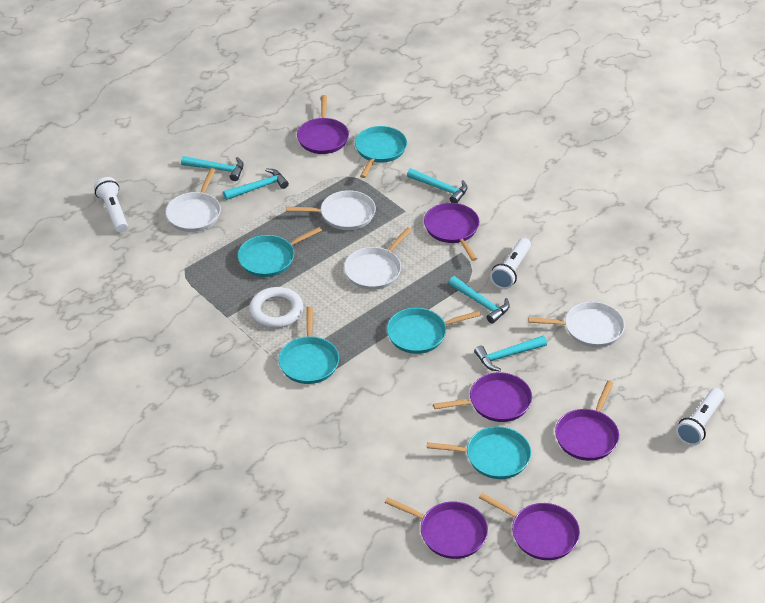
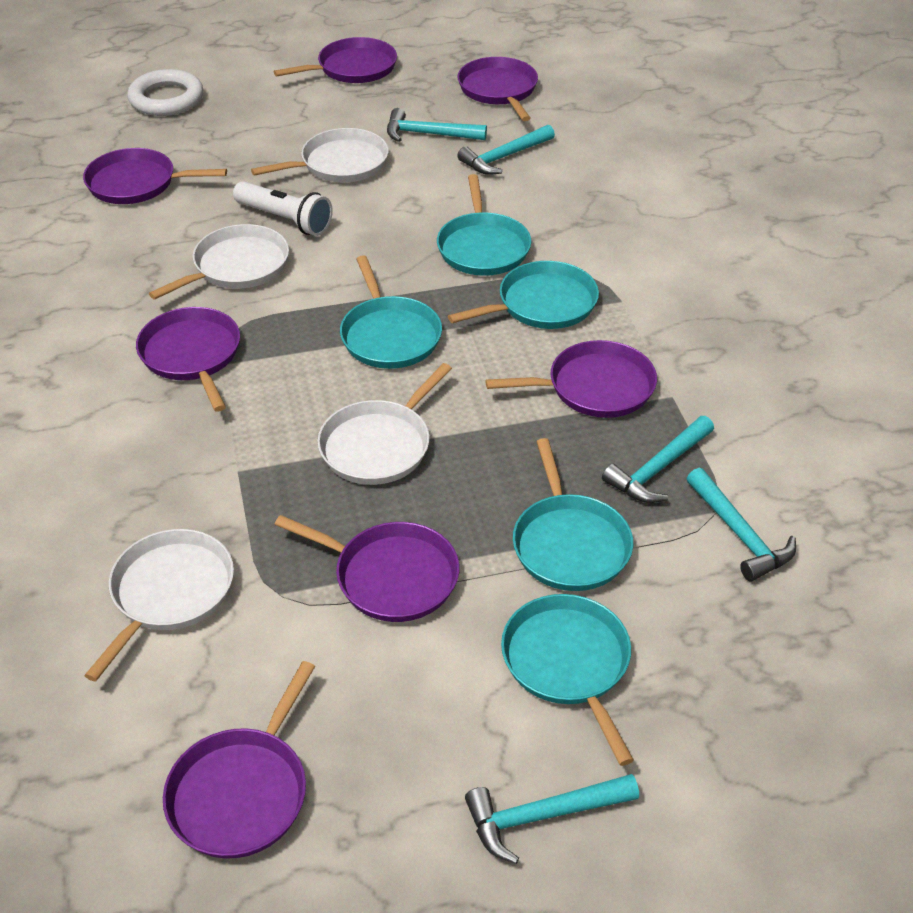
purple pan: [297,95,349,154] [385,497,488,559] [424,203,479,261] [433,372,532,422] [479,493,580,560] [555,381,619,461] = 6 -> [83,148,227,204] [136,307,240,411] [163,661,315,859] [274,37,397,83] [274,515,459,622] [458,57,538,121] [485,340,657,418] = 7
white flashlight: [94,177,128,233] [490,238,531,289] [676,388,724,446] = 3 -> [233,181,333,236] = 1

